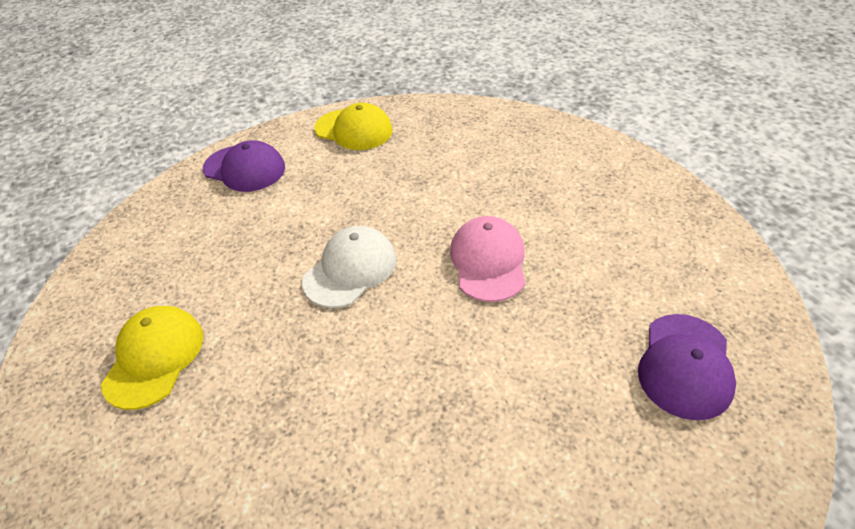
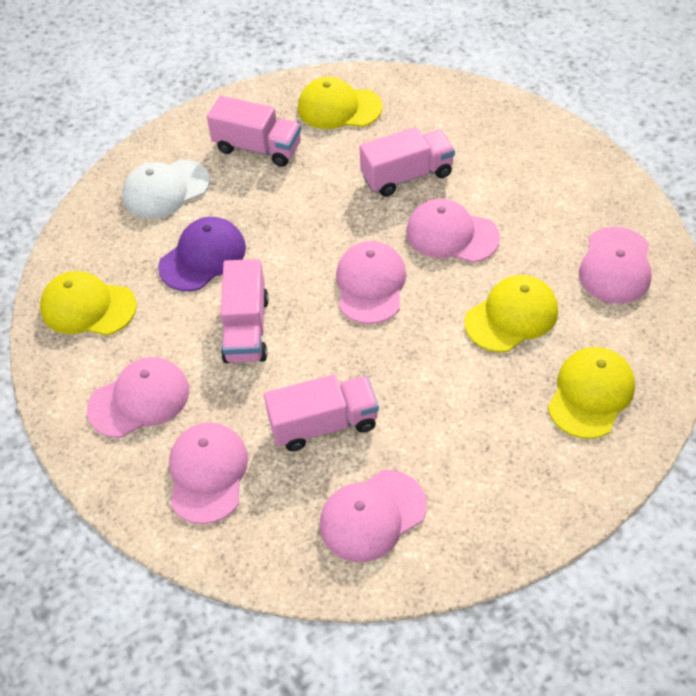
pink cap: [450,216,526,302] = 1 -> [87,357,189,438] [169,423,248,524] [320,470,427,562] [336,241,406,324] [406,198,500,263] [579,227,652,304] = 6
pink truck: none = 0 -> [207,96,301,167] [221,259,269,363] [264,374,379,451] [359,127,455,197] = 4
purple cap: [203,141,285,192] [638,314,736,420] = 2 -> [158,217,246,291] = 1
yellow cap: [101,306,203,410] [314,103,393,150] = 2 -> [40,271,137,335] [298,77,382,129] [465,275,558,352] [548,347,635,439] = 4

